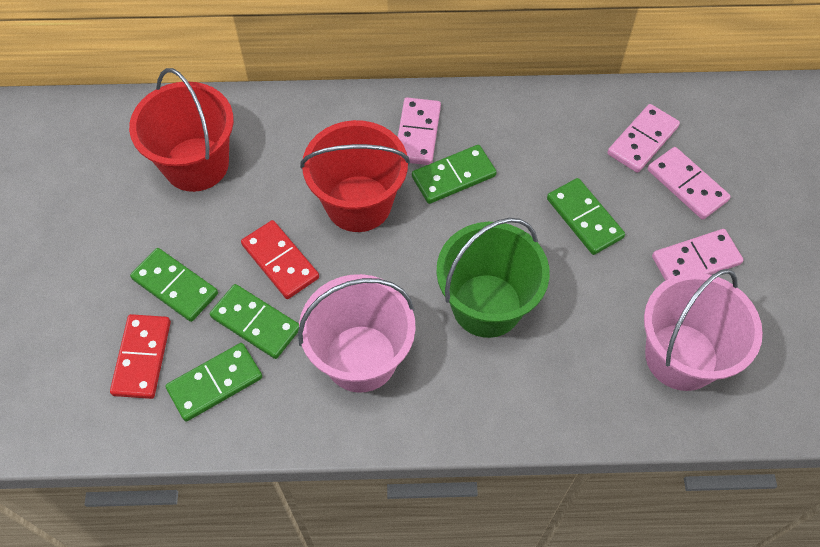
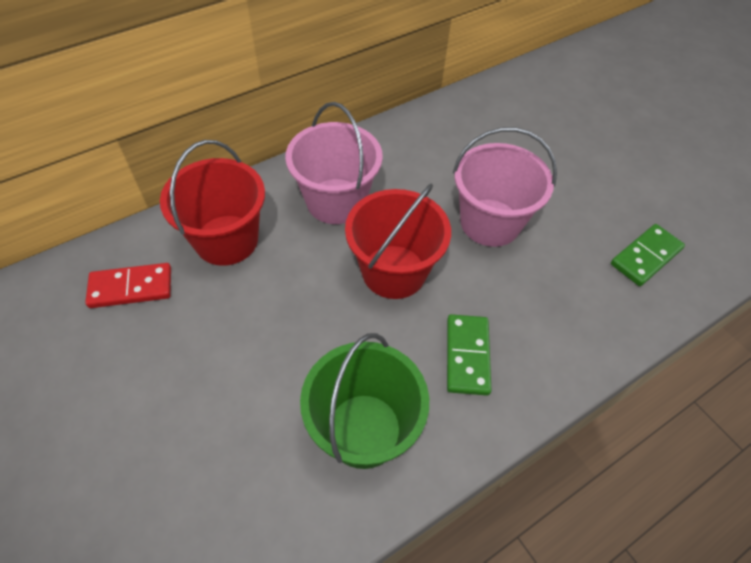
green domino: [130,248,218,322] [165,343,262,422] [210,284,299,359] [412,145,496,204] [547,178,625,255] = 5 -> [447,314,491,396] [611,224,685,286] = 2
pink domino: [398,98,441,165] [607,104,680,173] [648,147,731,220] [652,229,743,281] = 4 -> none = 0
red domino: [110,314,171,399] [241,220,319,299] = 2 -> [85,263,171,308] = 1

